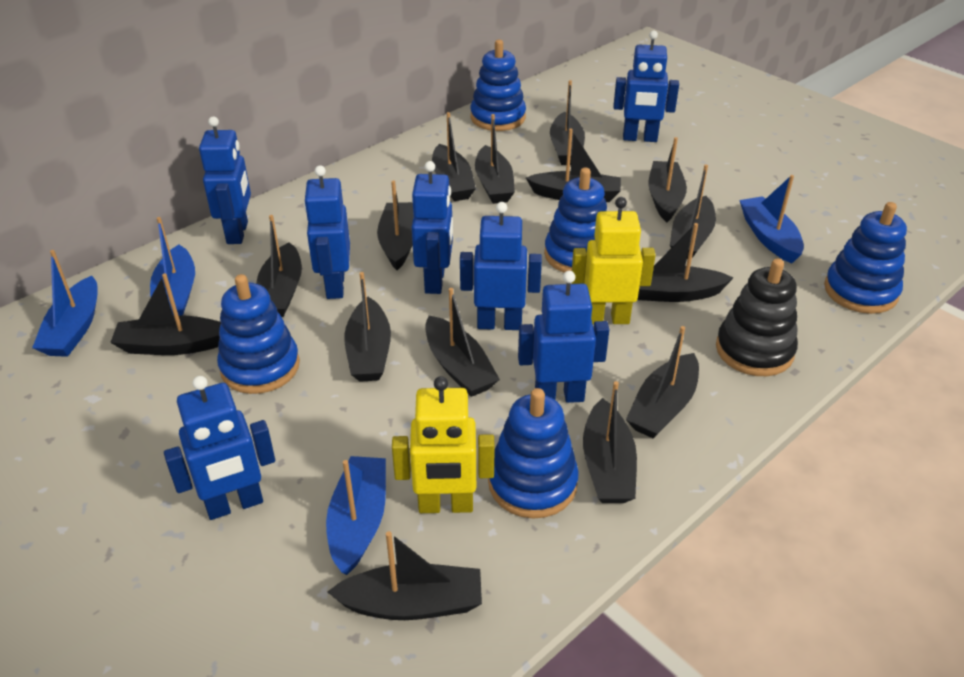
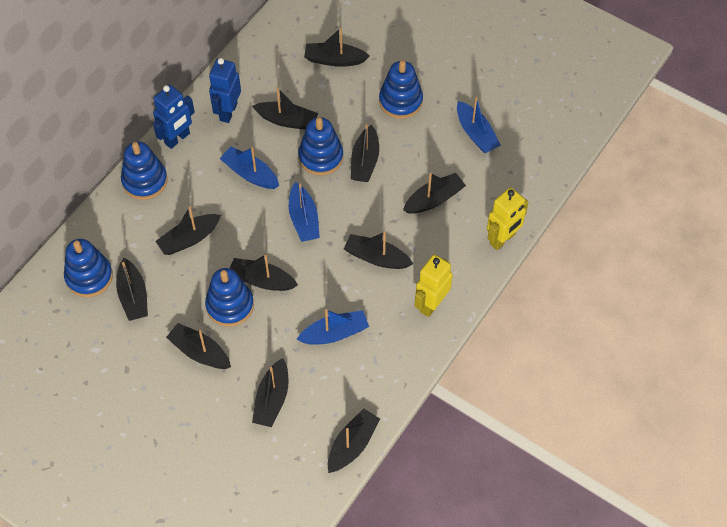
black boat: [110,273,221,355] [256,215,302,317] [327,531,482,620] [344,272,391,382] [377,180,414,270] [425,288,500,397] [432,112,476,201] [475,114,515,204] [526,129,621,202] [550,80,585,165] [583,381,637,503] [626,326,699,439] [637,223,734,302] [648,137,687,222] [670,164,716,259] = 15 -> [116,258,148,321] [156,206,221,255] [166,323,231,369] [230,254,298,291] [252,87,318,130] [252,358,289,427] [304,28,370,67] [328,408,380,473] [344,231,413,269] [351,124,379,182] [403,173,466,214] = 11
black stacking toy: [716,259,798,376] = 1 -> none = 0
blue robot: [164,376,275,520] [199,117,251,244] [304,165,350,299] [412,161,453,294] [460,202,542,330] [518,271,610,403] [613,30,679,142] = 7 -> [153,85,195,149] [209,58,241,123] = 2

